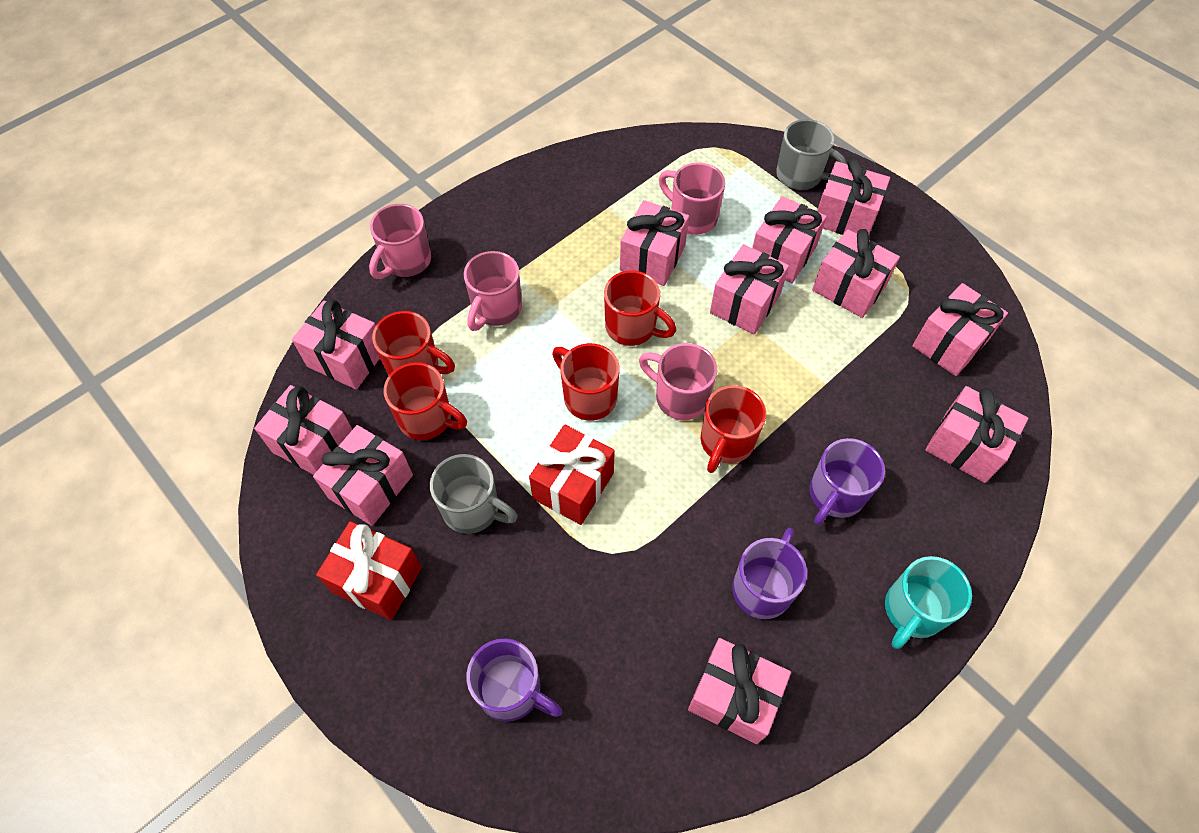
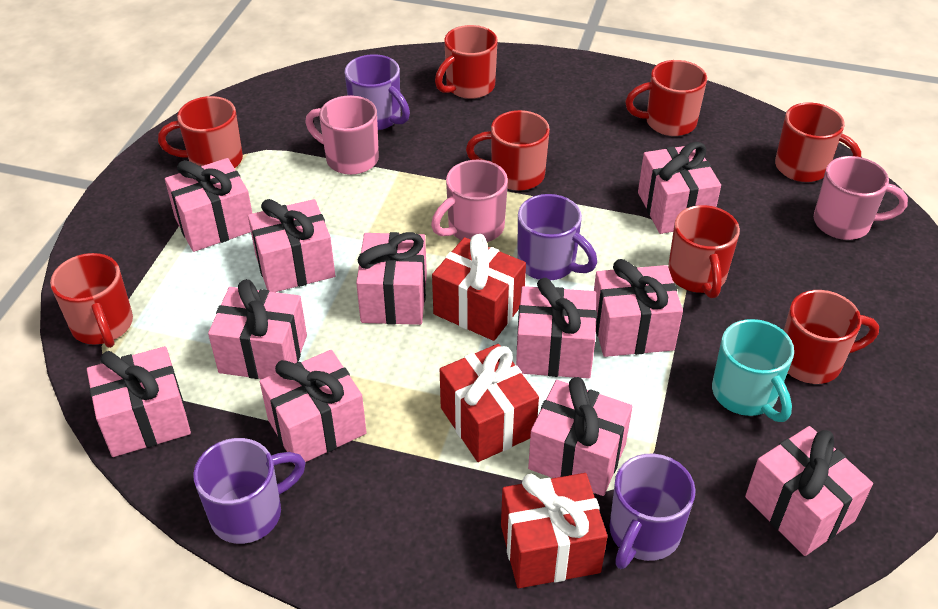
grey mug: [430,454,518,534] [776,119,847,190] = 2 -> none = 0
pink mug: [369,204,431,279] [464,251,522,331] [639,343,717,420] [659,162,725,235] = 4 -> [305,95,379,175] [431,160,508,242] [814,156,908,240] = 3
purple mug: [466,639,562,722] [732,528,807,619] [810,438,885,525] = 3 -> [193,438,306,544] [344,54,410,130] [517,194,597,280] [609,454,696,569] = 4
red gift: [316,521,422,620] [529,425,615,525] = 2 -> [432,234,526,341] [440,344,539,462] [501,473,608,588] = 3
red mug: [372,311,455,376] [384,362,467,440] [552,343,620,421] [604,270,676,346] [701,385,766,473] = 5 -> [50,253,133,348] [158,96,243,168] [435,25,498,99] [466,110,550,191] [625,60,707,136] [668,205,740,298] [775,102,861,182] [784,290,879,384] = 8

